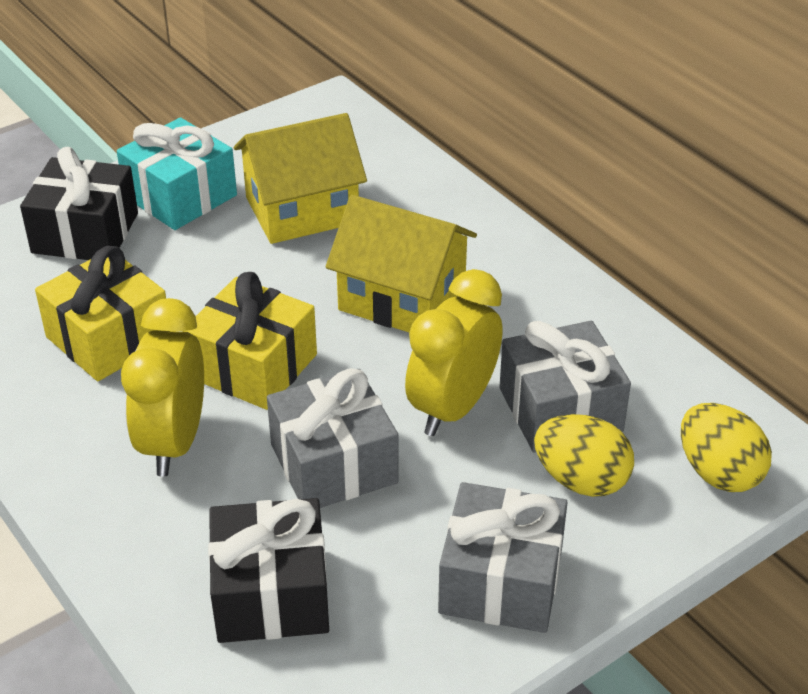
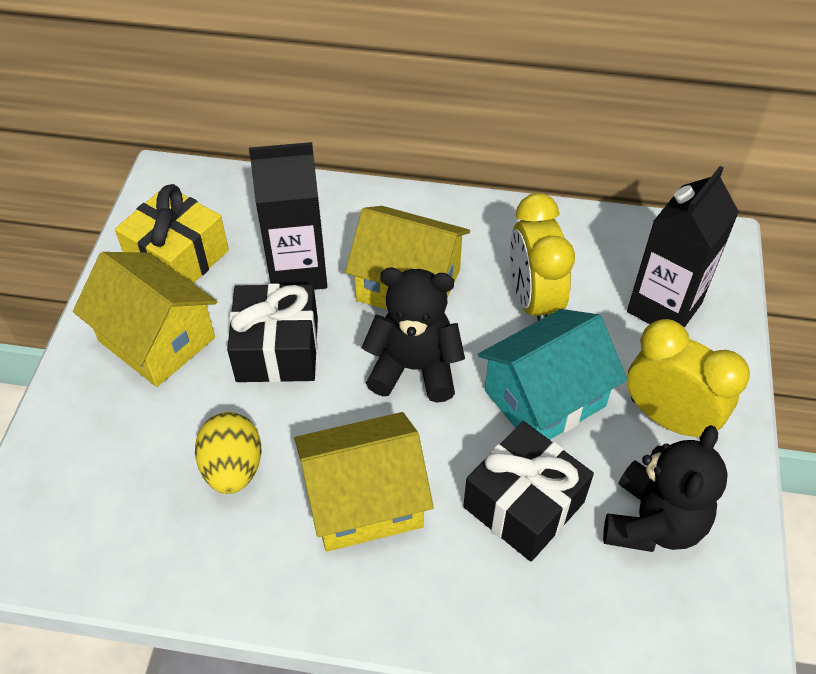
black carton: none = 0 -> [249,142,327,290] [627,166,739,328] = 2
black teddy bear: none = 0 -> [361,267,465,403] [603,425,728,552] = 2
grey gift: [267,368,399,508] [438,482,568,633] [499,321,631,452] = 3 -> none = 0
turquoise gift: [117,117,237,230] = 1 -> none = 0
turquoise house: none = 0 -> [478,309,627,440] = 1
yellow egg: [534,414,634,497] [681,403,772,492] = 2 -> [195,412,262,494] = 1
yellow gift: [35,246,166,381] [183,272,317,410] = 2 -> [115,184,229,283] = 1
yellow house: [234,113,367,244] [326,195,477,332] = 2 -> [73,252,217,387] [294,412,434,552] [345,206,470,310] = 3

